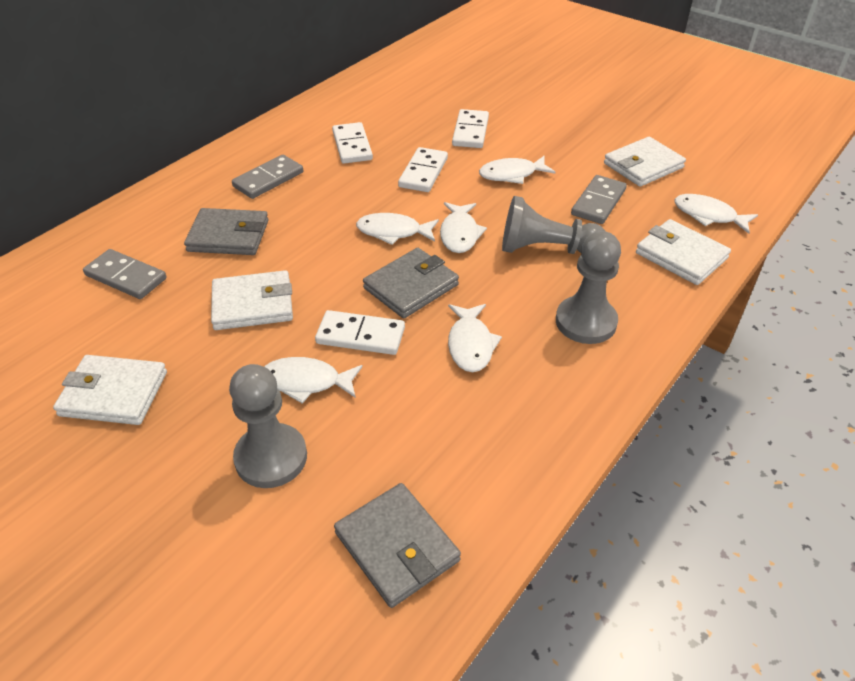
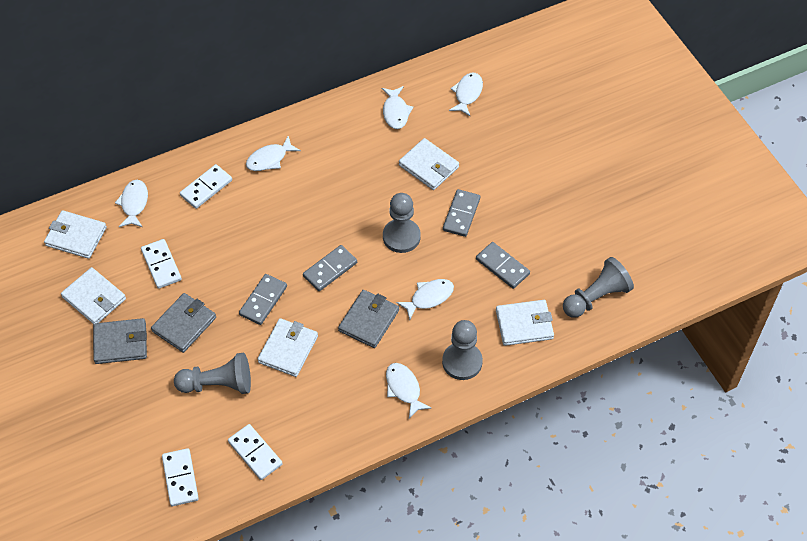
grey domino: [83,249,167,299] [232,155,303,199] [571,175,627,224] = 3 -> [239,274,287,325] [303,245,357,291] [443,189,480,237] [476,242,530,289] = 4
grey pawn: [229,364,307,488] [502,196,606,254] [556,231,621,344] = 3 -> [174,353,251,394] [383,193,421,253] [442,320,483,380] [563,257,634,318] = 4
white wallet: [53,355,167,425] [211,270,293,330] [604,137,686,187] [636,219,731,285] = 4 -> [44,210,107,259] [61,267,126,324] [258,318,318,377] [399,138,459,190] [496,300,554,346] = 5

